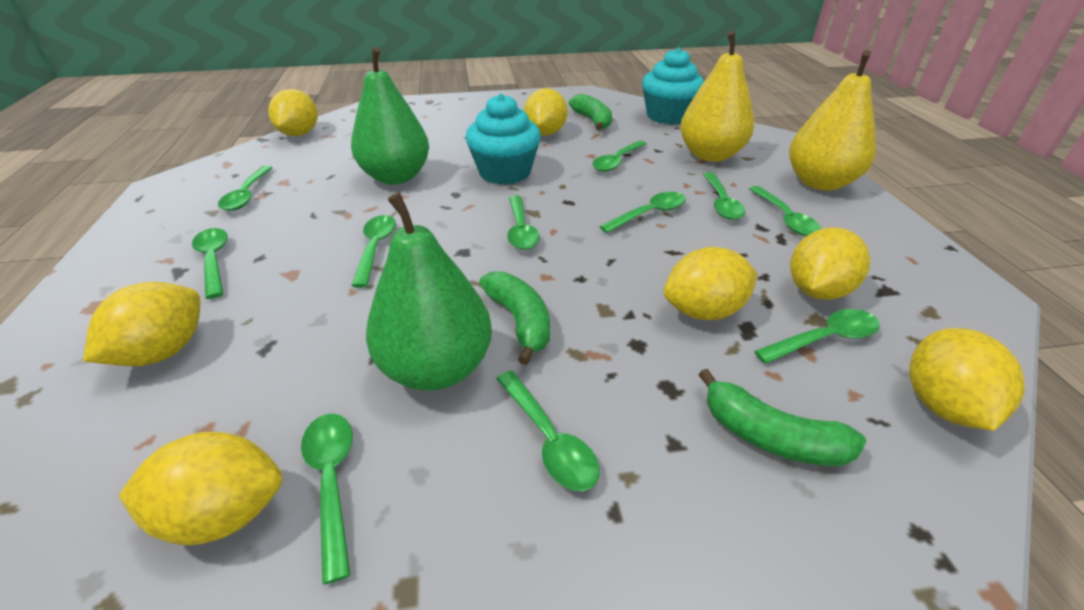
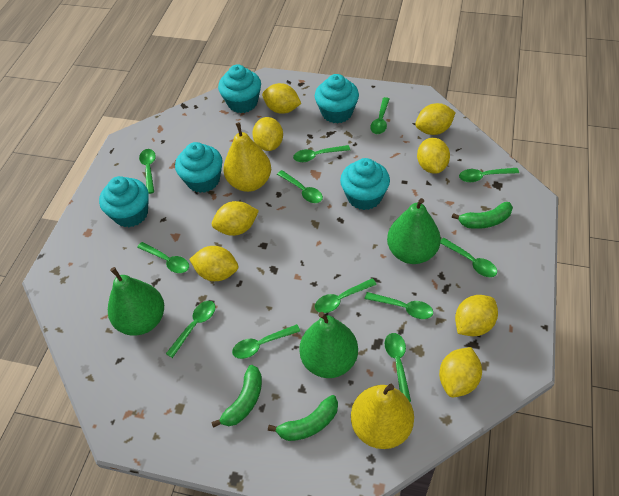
green pear: [351,47,429,184] [366,192,492,391] = 2 -> [108,267,164,336] [299,312,358,378] [387,198,441,264] = 3
green spoon: [192,228,228,299] [218,166,273,211] [301,414,353,584] [351,215,396,288] [496,371,600,491] [507,195,540,250] [592,140,647,172] [599,192,686,233] [703,172,745,220] [749,186,821,236] [754,309,880,364] = 11 -> [137,242,189,273] [139,149,156,194] [166,301,215,358] [232,324,300,359] [277,170,323,203] [293,145,350,162] [315,278,377,313] [365,292,433,319] [370,97,390,134] [385,333,411,402] [440,238,497,277] [459,168,519,182] = 12
turquoise cupcake: [465,94,541,185] [642,47,704,124] = 2 -> [99,176,149,227] [175,142,223,193] [218,64,261,113] [315,74,359,124] [340,158,390,210] = 5
yellow lemon: [83,282,200,366] [119,432,282,545] [268,89,318,136] [524,88,568,136] [664,247,758,320] [791,227,870,300] [909,328,1025,431] = 7 -> [189,246,238,281] [212,201,259,236] [252,117,283,151] [262,83,301,114] [415,103,456,135] [417,138,450,174] [439,347,482,397] [455,295,498,336] = 8

